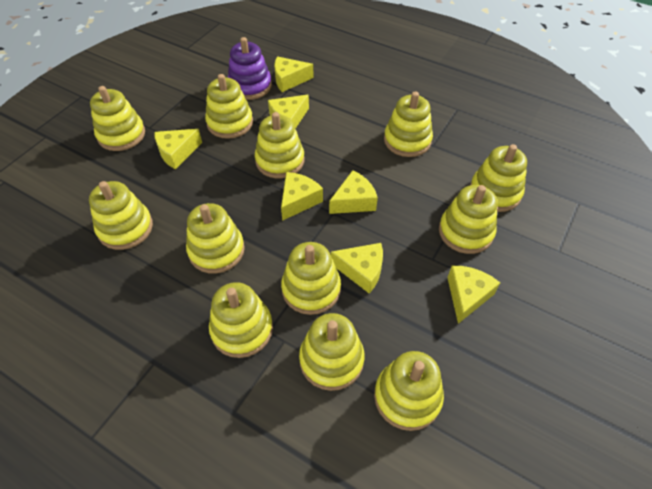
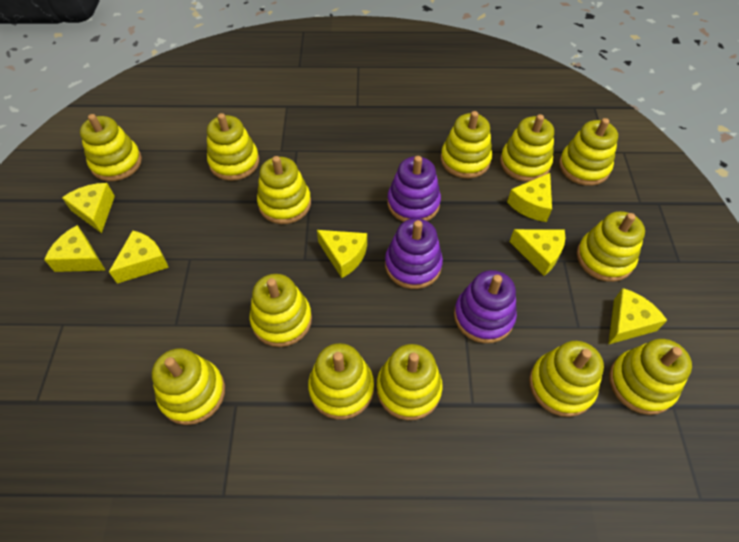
purple stacking toy: [228,37,272,100] = 1 -> [385,218,443,289] [387,156,441,222] [454,270,517,343] = 3
yellow stacking toy: [89,181,153,250] [90,86,145,151] [186,203,245,274] [205,74,253,139] [209,282,273,358] [255,112,304,178] [281,242,341,315] [299,313,364,391] [374,351,444,431] [384,92,433,157] [439,185,497,254] [470,144,527,212] = 12 -> [80,114,142,181] [152,348,225,425] [207,113,259,181] [250,274,312,347] [257,156,311,224] [308,343,374,420] [376,344,443,420] [441,111,492,178] [500,114,554,182] [529,341,604,417] [559,118,618,186] [577,211,645,282] [609,339,692,415] = 13

